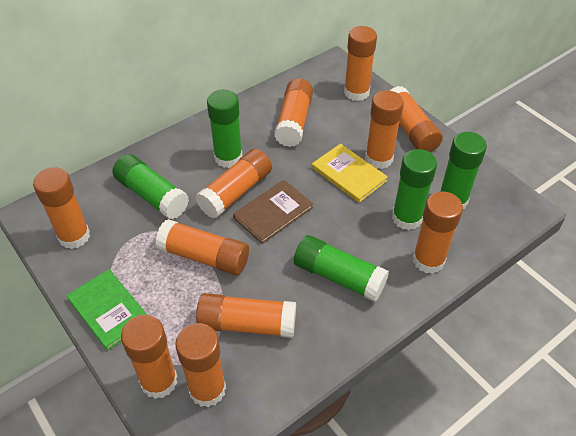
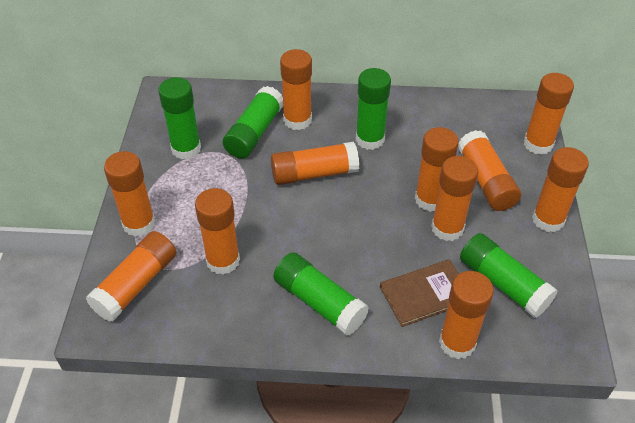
green book: [66,269,147,351] = 1 -> none = 0
yellow book: [312,144,388,203] = 1 -> none = 0

